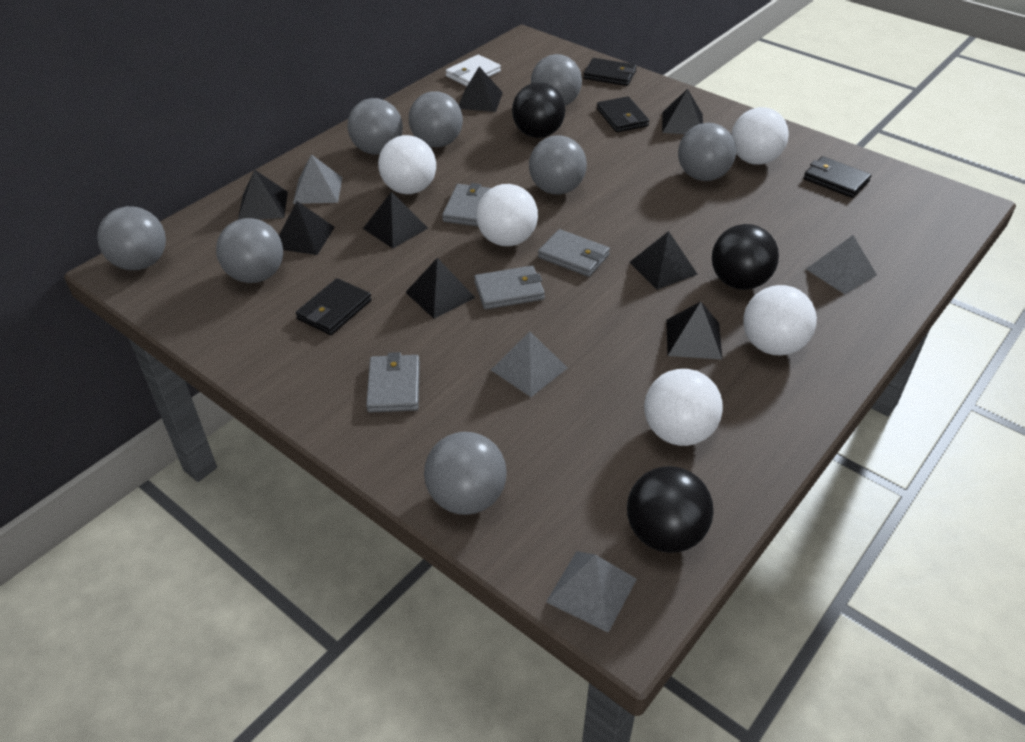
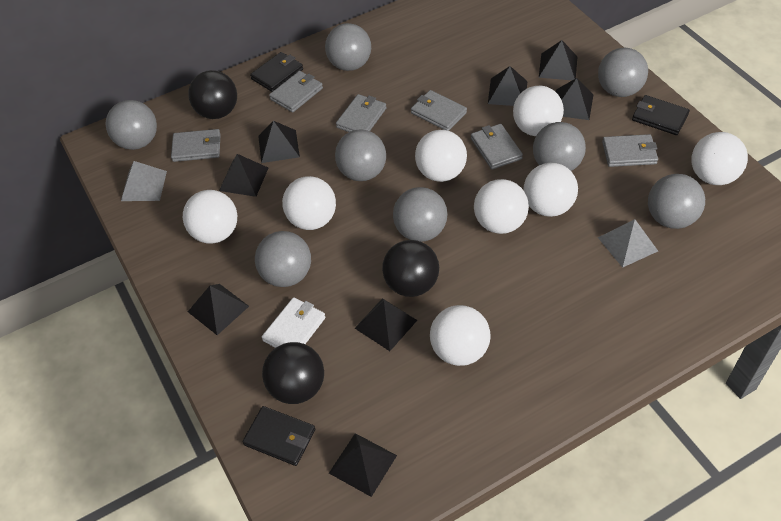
black wallet: [296,278,372,335] [583,58,637,86] [597,96,649,132] [803,156,871,198] = 4 -> [243,406,315,466] [250,52,303,92] [632,95,690,135] = 3
grey pyramid: [293,154,342,204] [491,331,568,397] [546,551,637,633] [806,235,877,294] = 4 -> [121,161,167,201] [598,219,658,268] = 2
grey wallet: [366,352,420,413] [442,183,491,226] [474,266,545,309] [538,229,610,277] = 4 -> [171,129,221,162] [269,71,323,113] [336,94,386,132] [411,90,467,131] [471,124,523,170] [602,134,658,167] = 6
white ball: [378,135,436,194] [476,184,538,246] [644,369,723,446] [731,107,789,165] [743,285,817,356] = 5 -> [183,190,237,244] [282,176,336,230] [415,130,467,182] [430,305,491,366] [474,179,529,234] [513,86,564,136] [523,163,578,217] [691,132,748,185] = 8

